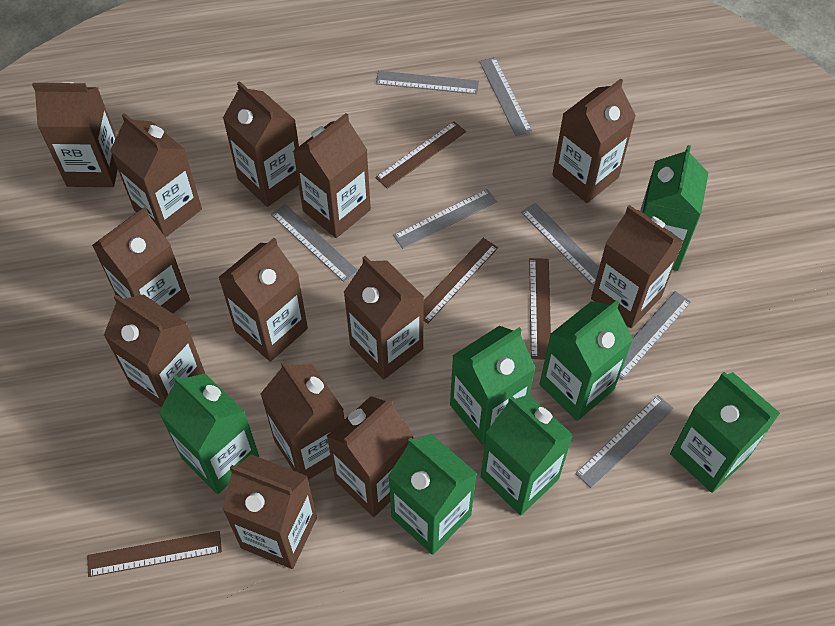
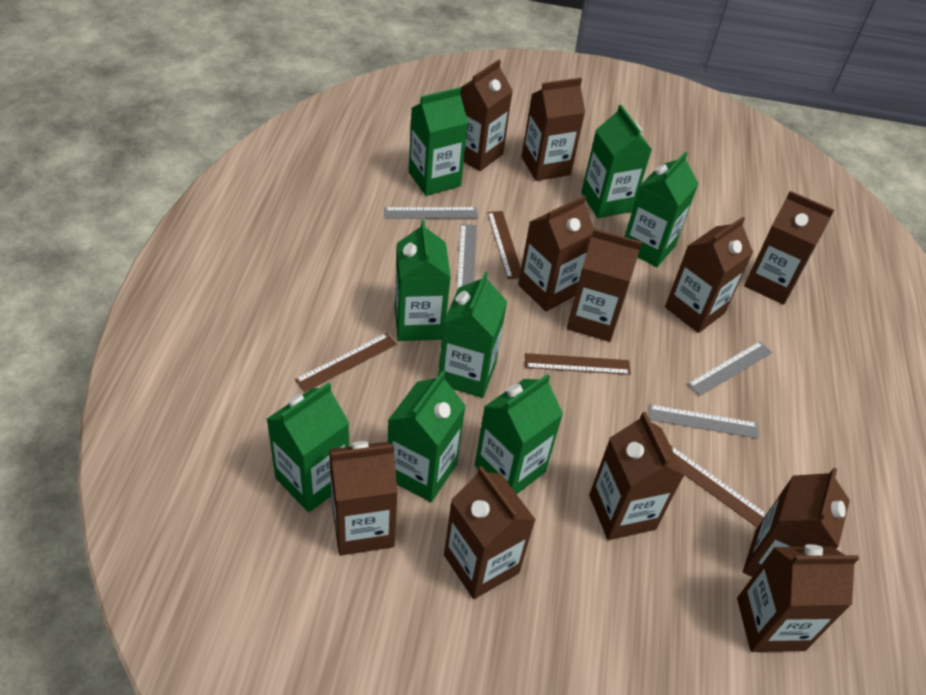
brown carton: [32,82,118,187] [92,207,190,313] [104,294,205,407] [110,113,202,237] [218,238,308,362] [222,454,317,569] [223,81,299,207] [261,361,344,480] [293,113,371,238] [327,396,414,517] [344,256,424,380] [552,79,636,203] [591,205,683,328] = 13 -> [329,441,398,556] [444,466,535,599] [460,60,513,171] [518,195,594,311] [522,78,585,181] [567,229,642,342] [589,412,684,540] [665,217,753,333] [737,544,859,652] [743,468,850,577] [744,191,834,305] = 11
green carton: [159,374,259,494] [388,434,477,555] [450,326,536,445] [481,394,573,515] [540,300,633,421] [640,145,708,271] [670,372,780,493] = 7 -> [267,382,349,512] [388,371,466,502] [395,220,451,341] [409,87,468,196] [438,272,507,398] [475,374,563,494] [581,105,652,218] [624,152,699,267] = 8
grey ruler: [271,204,358,282] [376,71,479,94] [393,189,497,249] [479,57,532,136] [521,203,599,286] [575,395,674,488] [619,291,691,380] = 7 -> [384,207,478,219] [456,224,477,292] [649,404,759,439] [687,341,772,396] = 4

